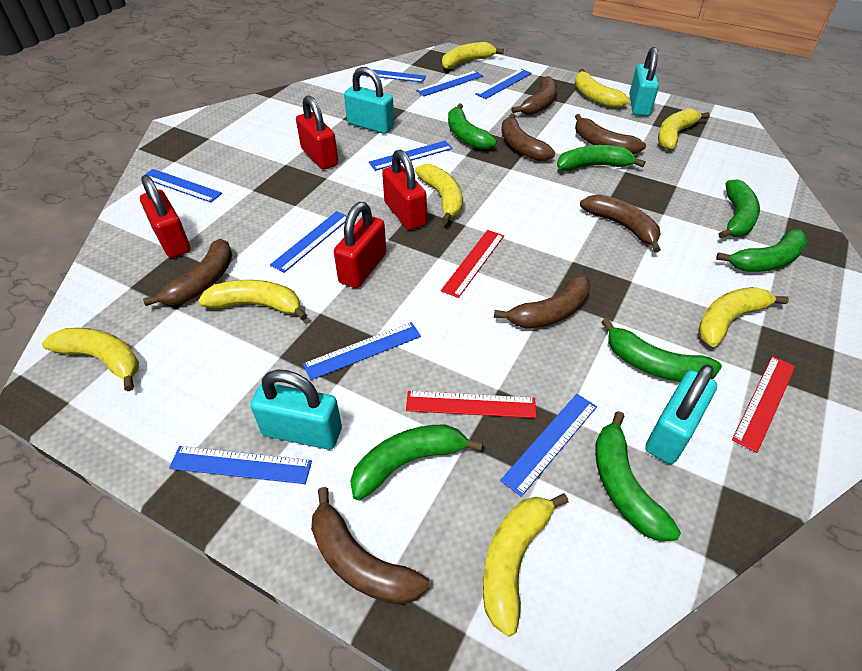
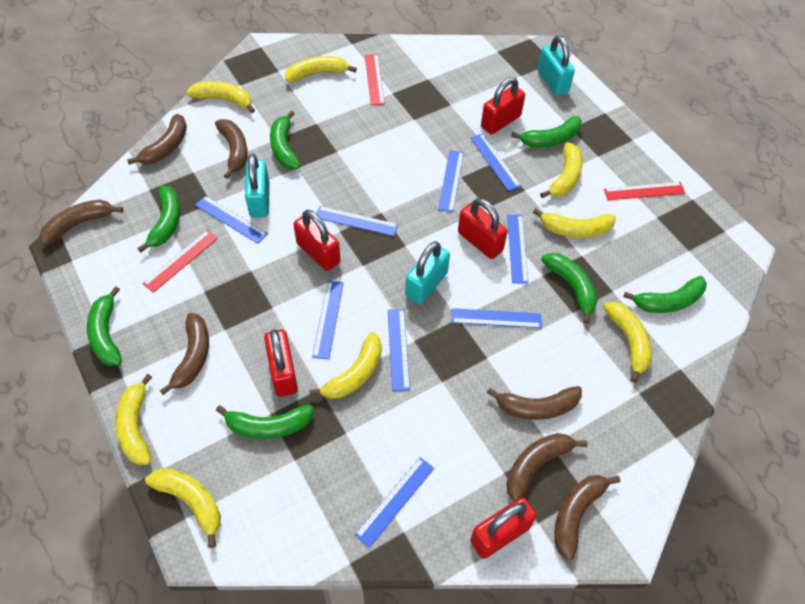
red padlock: [140,175,191,258] [296,95,338,170] [334,202,386,288] [382,149,427,230] = 4 -> [264,329,298,397] [293,210,341,271] [458,198,508,259] [470,497,537,559] [481,77,525,134] = 5
turquoise padlock: [250,369,342,450] [344,67,394,134] [629,47,659,116] [645,364,717,464] = 4 -> [245,154,269,218] [405,241,450,304] [538,35,575,96] = 3

